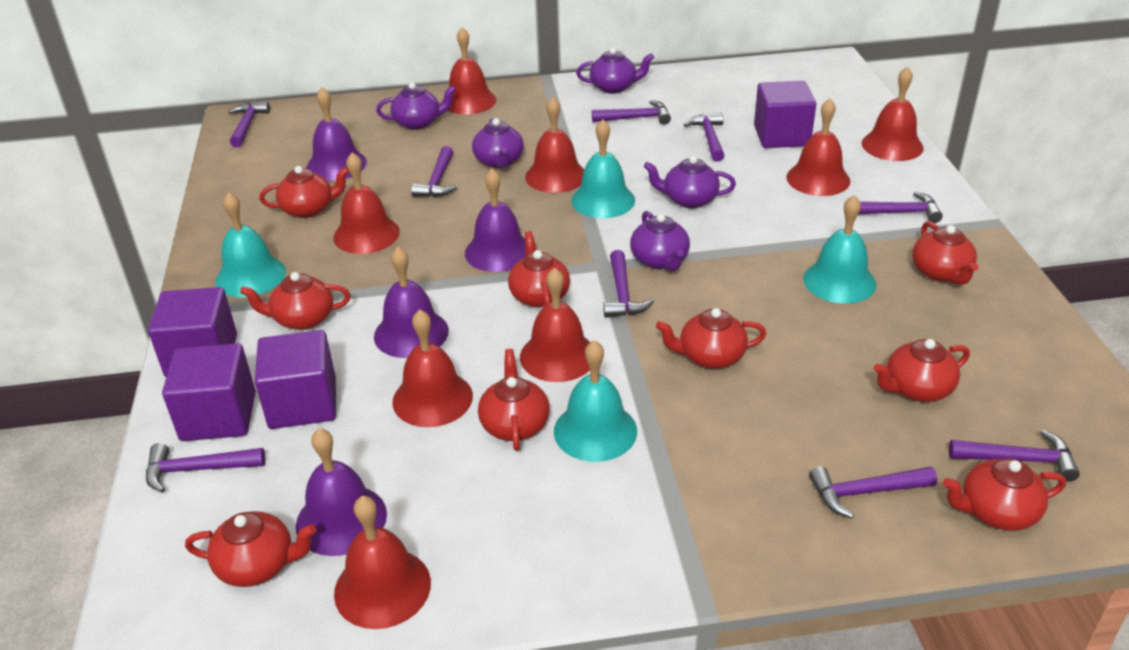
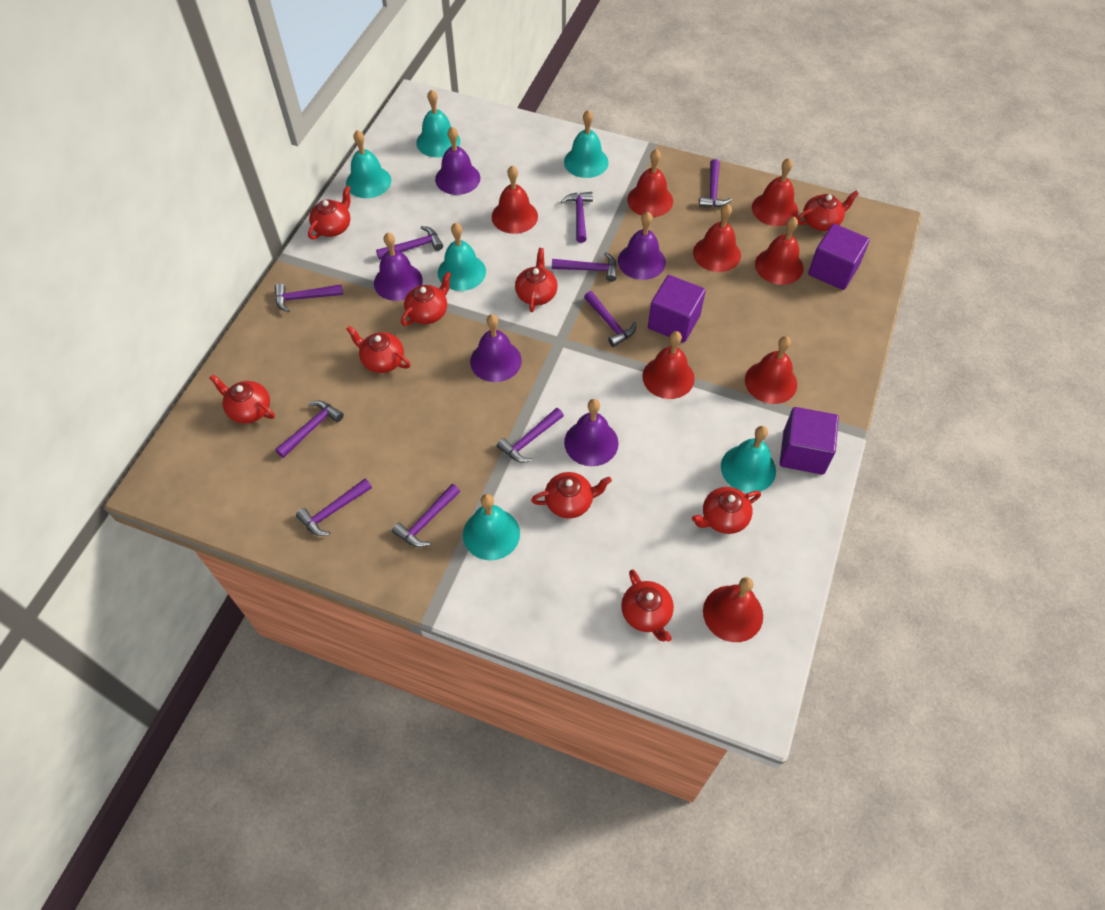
purple bell: [296,428,387,556] [306,87,367,181] [374,247,449,358] [465,168,525,272] = 4 -> [374,233,423,301] [435,127,480,195] [470,314,522,382] [564,399,619,466] [618,211,666,280] = 5
purple cube: [148,287,237,377] [162,343,256,441] [255,330,336,429] [754,81,816,148] = 4 -> [648,275,706,343] [780,407,839,475] [808,224,870,290] = 3
purple hammer: [146,443,265,493] [228,102,270,147] [411,146,457,197] [592,100,671,125] [603,250,654,318] [684,113,725,162] [809,466,937,518] [859,192,943,223] [949,430,1080,482] = 9 -> [275,283,343,312] [275,401,344,458] [296,479,372,536] [376,226,443,260] [392,484,460,547] [497,408,564,463] [552,252,617,282] [561,192,593,243] [584,291,636,347] [699,159,732,207] = 10
purple teapot: [376,82,456,130] [472,118,524,168] [576,48,654,94] [630,211,690,271] [644,156,736,208] = 5 -> none = 0
turquoise bell: [215,192,286,298] [554,340,637,462] [571,119,635,218] [803,195,876,304] = 4 -> [346,130,391,198] [416,89,460,157] [438,223,486,291] [463,494,520,560] [564,110,609,178] [721,426,776,493] = 6

